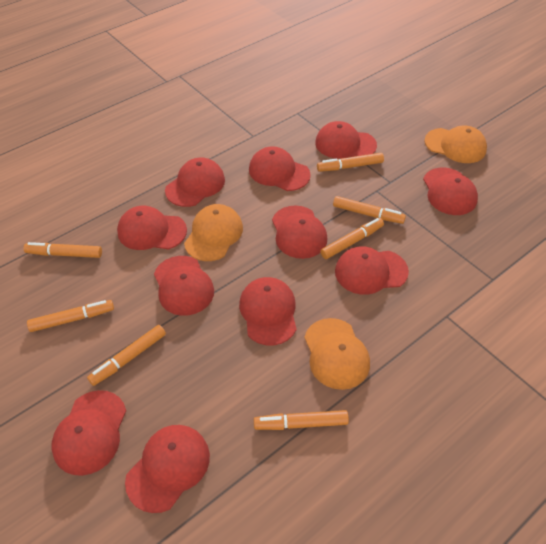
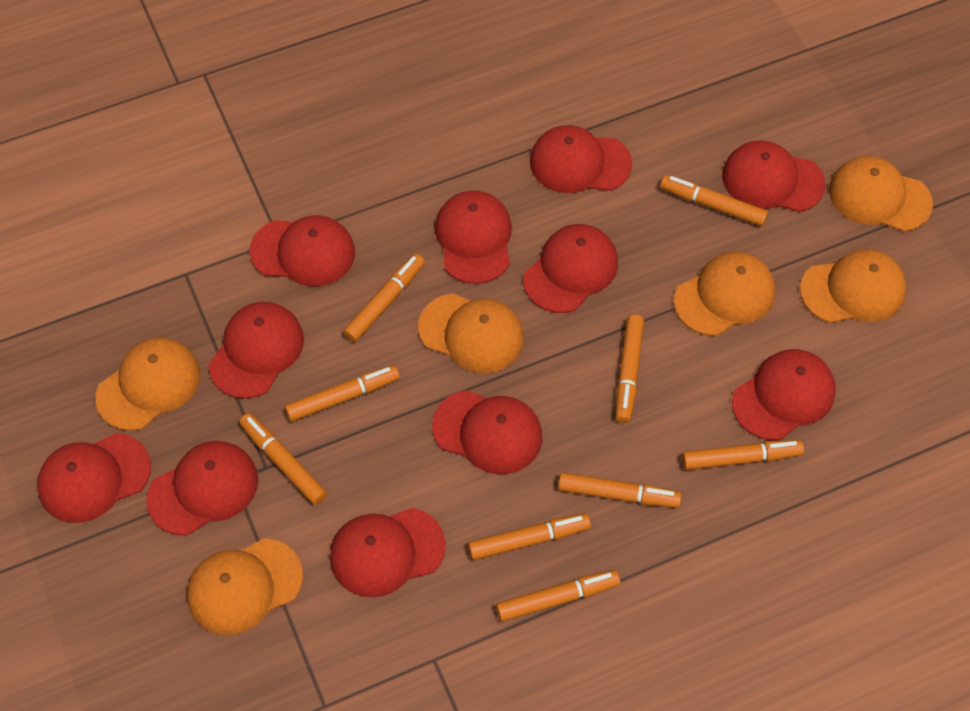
orange cap: [184,204,243,261] [304,318,370,390] [424,126,487,163] = 3 -> [95,337,201,431] [187,538,303,635] [418,293,524,373] [674,252,775,336] [800,249,907,323] [829,156,933,232] = 6
orange marker: [24,242,102,258] [27,300,114,332] [87,325,166,386] [254,410,349,430] [317,153,384,172] [320,218,384,259] [333,196,406,224] = 7 -> [239,413,327,505] [285,365,400,422] [343,254,425,342] [468,513,591,560] [496,570,620,622] [558,472,682,507] [616,315,644,423] [660,175,768,226] [682,440,804,470] = 9

